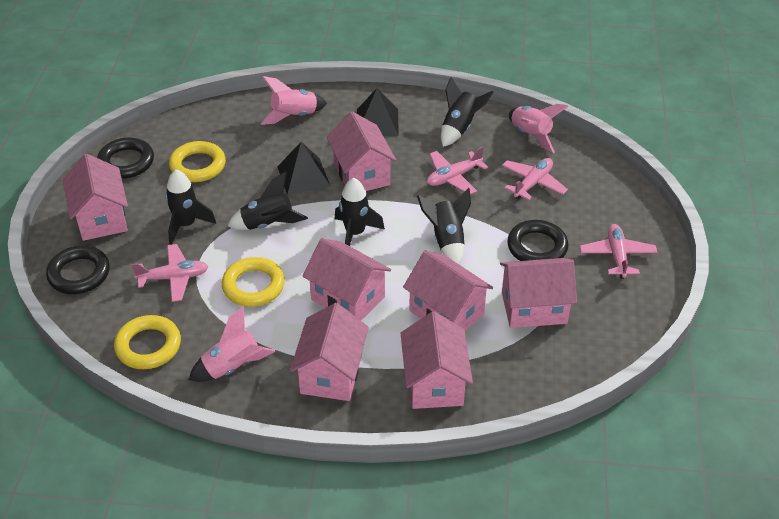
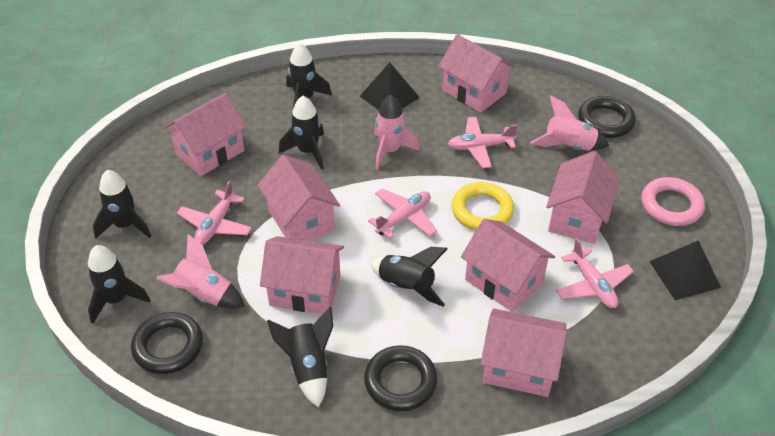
black rocket: [165,169,216,245] [228,172,308,230] [335,177,385,246] [417,188,471,264] [441,77,494,147] = 5 -> [88,245,151,324] [93,170,151,239] [267,307,333,407] [279,96,324,170] [286,43,332,106] [371,247,448,307] = 6
pink ring: none = 0 -> [641,177,705,226] = 1
yellow ring: [114,315,181,369] [169,141,226,182] [222,257,285,307] = 3 -> [452,182,514,230] = 1

